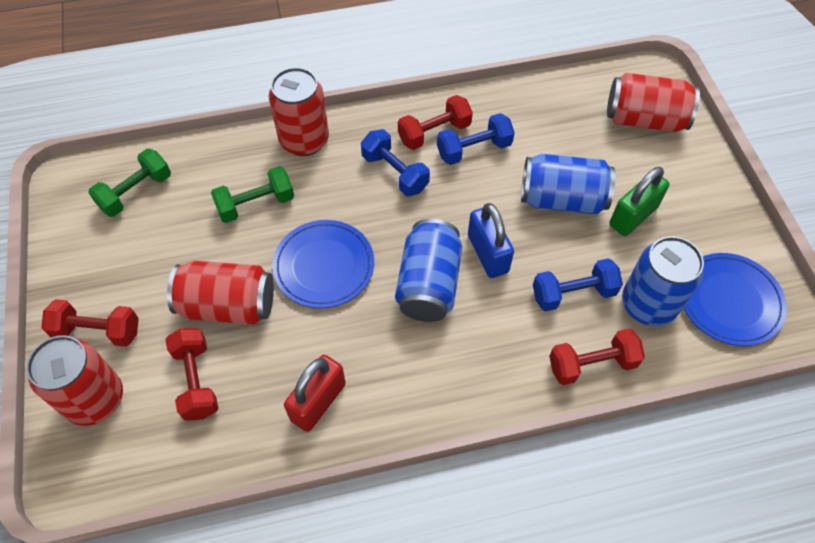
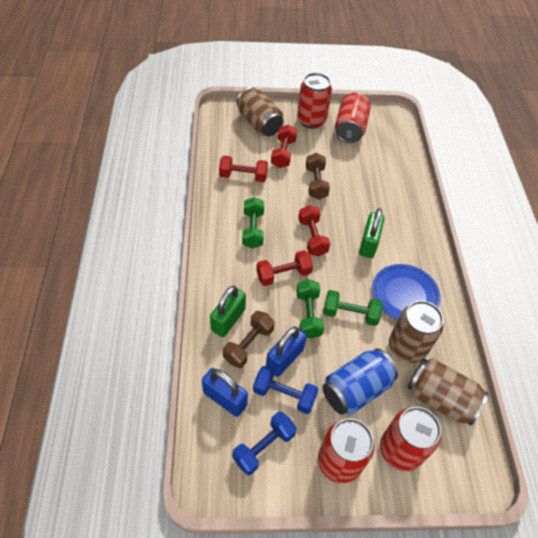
blue can: [395,219,462,322] [521,154,616,215] [622,236,704,326] = 3 -> [322,348,398,415] = 1
blue dumbbell: [361,129,430,196] [437,113,515,165] [533,258,623,311] = 3 -> [232,412,297,475] [253,366,319,414] = 2
blue padlock: [468,203,514,278] = 1 -> [202,368,248,417] [266,326,307,377] = 2
blue plate: [272,220,374,308] [683,253,787,346] = 2 -> [372,264,440,320] = 1
brown can: none = 0 -> [237,87,283,136] [389,301,443,363] [407,358,489,426] = 3
brown dumbbell: none = 0 -> [223,311,275,368] [306,153,330,200] = 2
green dumbbell: [88,149,171,217] [211,166,294,223] = 2 -> [242,197,264,249] [296,279,325,339] [323,290,383,326] = 3
green padlock: [609,167,670,236] = 1 -> [210,286,246,337] [359,208,385,258] = 2
red padlock: [284,355,346,432] = 1 -> none = 0

